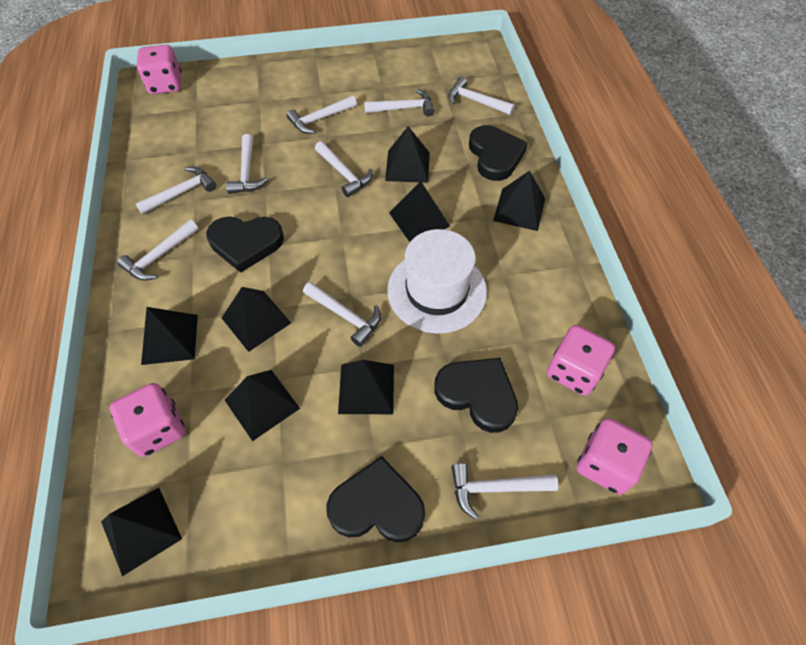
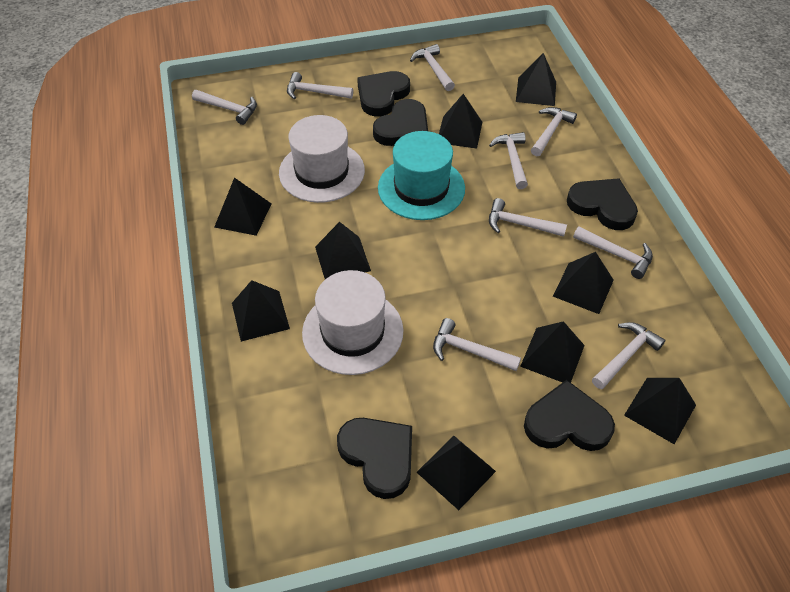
black heart: [206,216,284,273] [326,456,425,542] [434,358,518,433] [469,125,528,181] = 4 -> [337,418,412,499] [357,71,410,116] [373,99,428,146] [524,380,615,451] [567,178,638,230] = 5
black pyramid: [101,488,182,576] [141,307,198,365] [222,287,291,352] [225,370,300,441] [338,360,394,414] [385,126,430,183] [389,181,450,242] [493,170,545,231] = 8 -> [214,178,271,236] [232,280,290,342] [315,222,371,279] [417,436,496,510] [439,94,482,149] [516,53,556,106] [520,321,585,383] [553,252,614,314] [624,378,696,444] = 9
pink dice: [110,383,185,457] [137,45,181,94] [547,325,615,396] [577,418,653,494] = 4 -> none = 0
turquoise hat: none = 0 -> [378,131,465,220] = 1
white hat: [387,229,487,334] = 1 -> [279,115,365,203] [302,270,404,375] = 2

